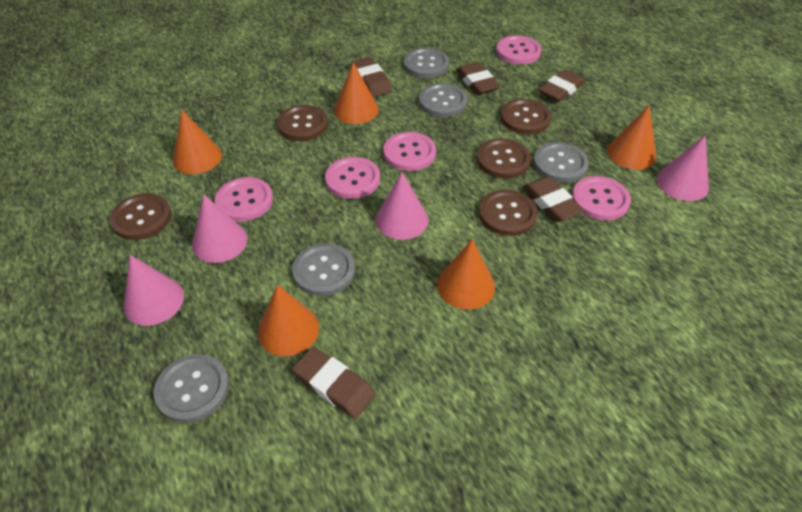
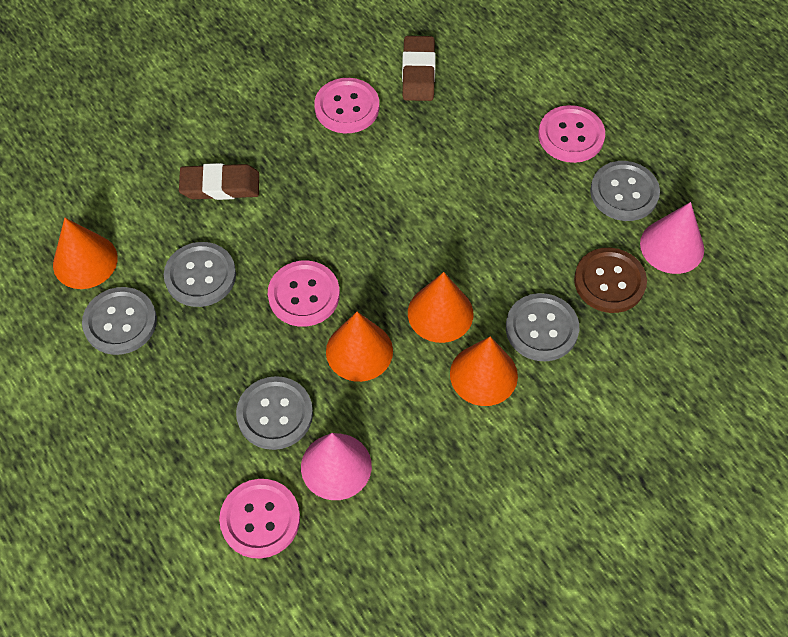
brown button: [110,193,172,240] [277,105,328,141] [477,138,531,179] [479,190,538,236] [501,99,551,134] = 5 -> [574,248,647,313] = 1
brown eraser: [292,347,376,419] [351,57,392,97] [456,62,500,95] [523,176,584,222] [539,69,585,102] = 5 -> [179,163,259,200] [402,36,435,101] = 2
orange cone: [173,110,222,174] [258,285,319,356] [334,62,379,124] [437,239,495,309] [607,105,656,170] = 5 -> [53,218,118,289] [326,312,393,382] [408,272,473,343] [450,337,518,406] = 4
pink button: [215,177,273,222] [325,157,380,199] [384,132,436,171] [496,35,541,65] [572,176,631,221] = 5 -> [219,479,300,558] [268,261,340,327] [314,78,379,134] [538,105,605,163] = 4
pink cone: [123,255,184,326] [192,195,247,263] [376,172,428,240] [657,135,709,201] = 4 -> [301,433,372,500] [640,202,704,274] = 2

